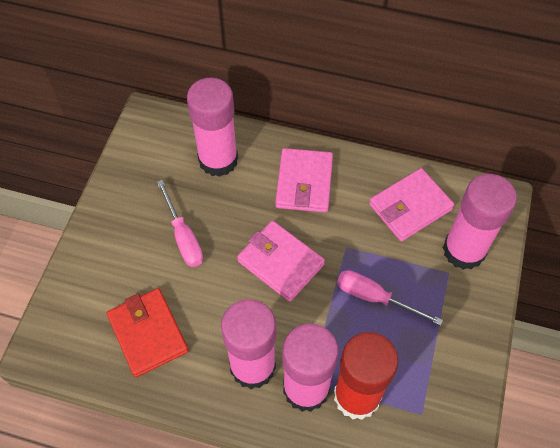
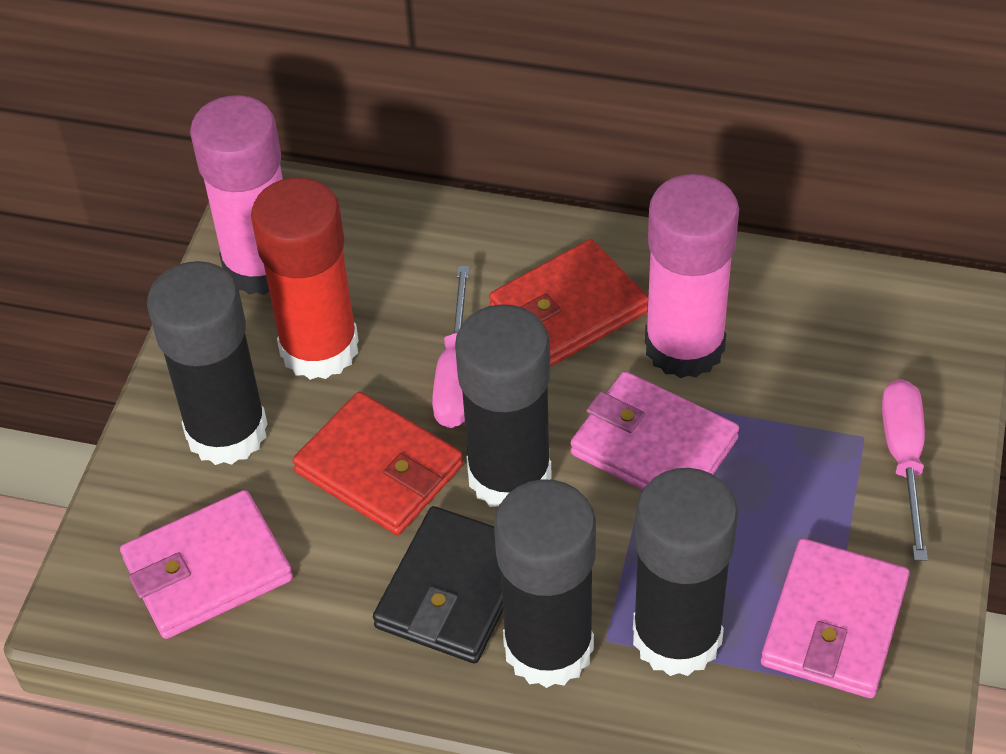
black glue stick: none = 0 -> [147,261,268,465] [455,304,552,507] [494,479,596,688] [633,468,738,676] = 4
black wallet: none = 0 -> [373,506,503,663] = 1
pink glue stick: [187,78,238,177] [221,299,276,389] [282,324,339,412] [443,174,517,270] = 4 -> [190,95,283,295] [645,174,739,378] = 2
red wallet: [107,288,189,377] = 1 -> [292,391,463,535] [489,239,648,367] = 2

